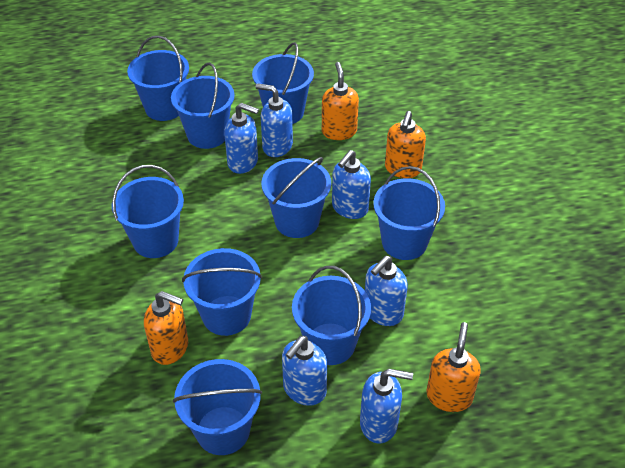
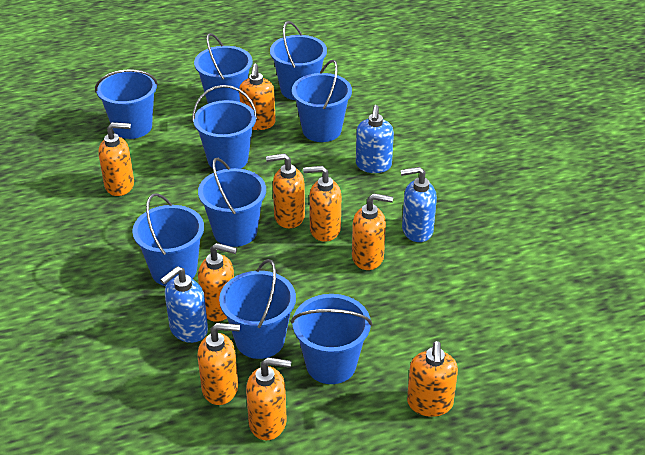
blue soap dispenser: [224,103,259,174] [256,83,293,157] [282,336,327,406] [332,150,371,219] [360,369,413,443] [365,256,408,326] = 6 -> [160,266,208,343] [356,105,394,173] [400,167,437,242] = 3
orange soap dispenser: [144,291,188,365] [322,62,359,140] [385,111,426,178] [427,322,481,412] = 4 -> [98,122,134,196] [198,243,237,322] [198,323,240,405] [239,64,276,130] [246,357,291,440] [266,153,305,228] [303,166,341,242] [352,193,393,270] [407,341,458,417] = 9

